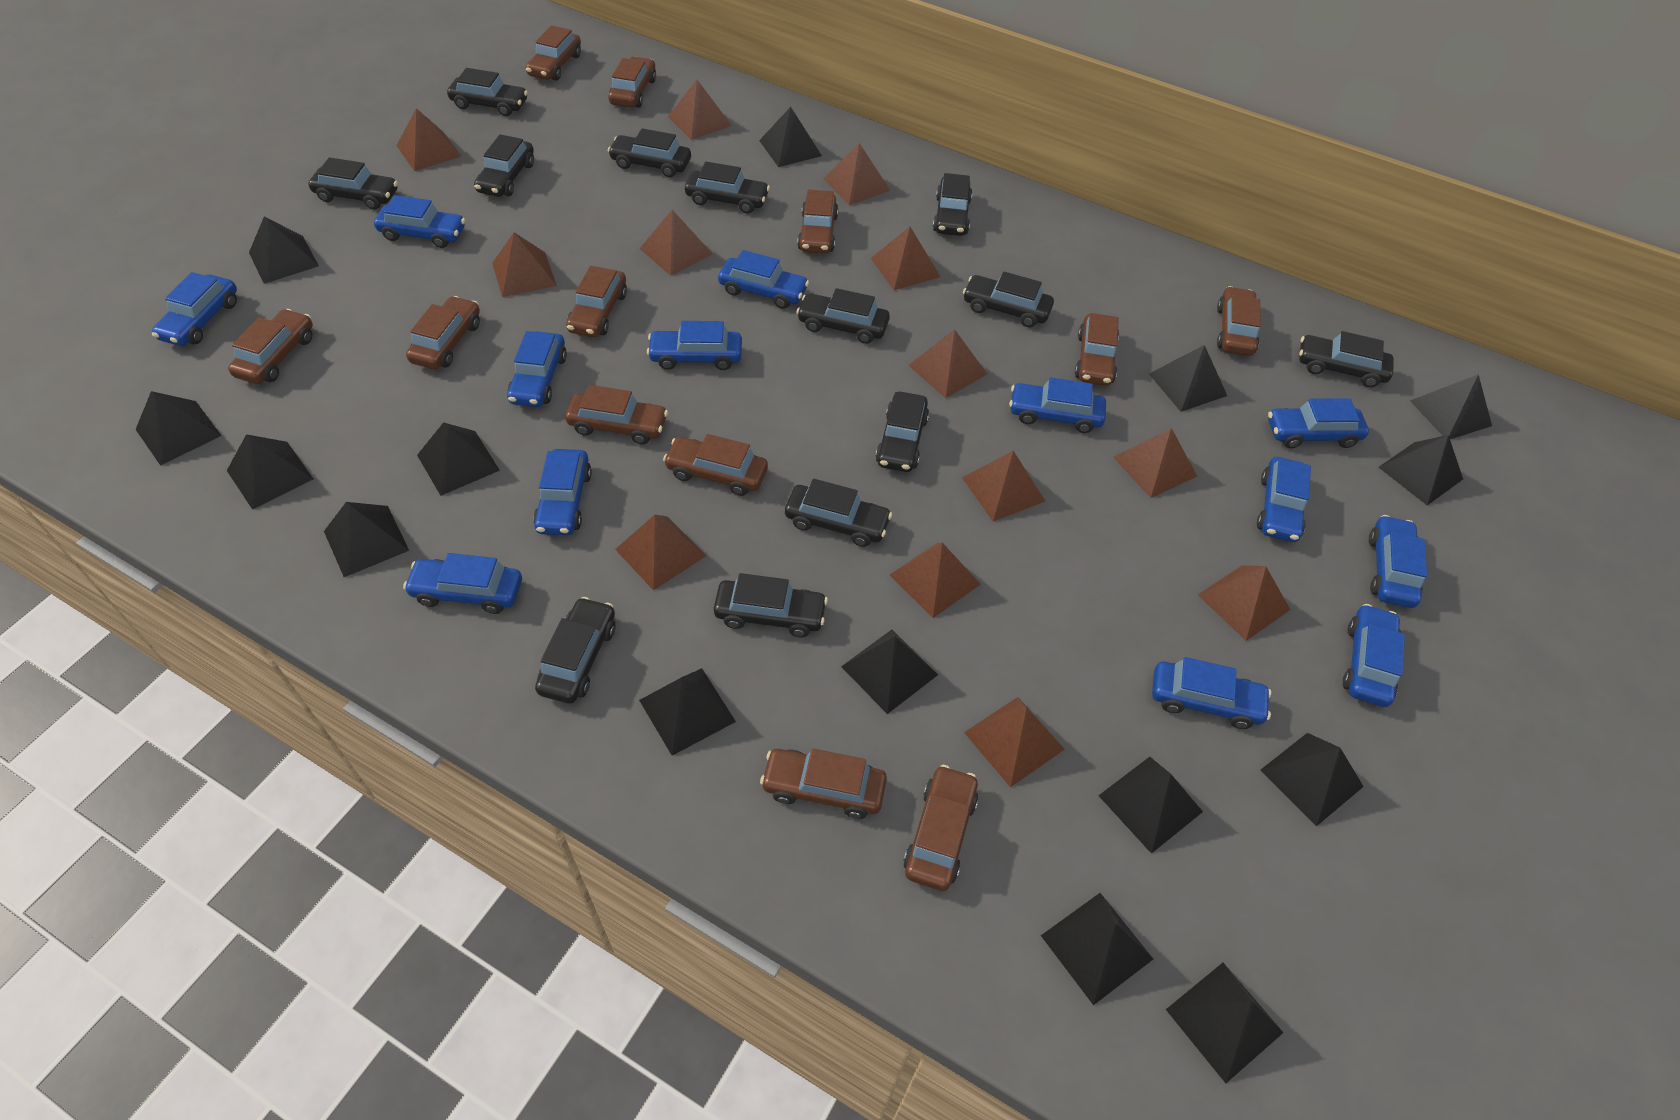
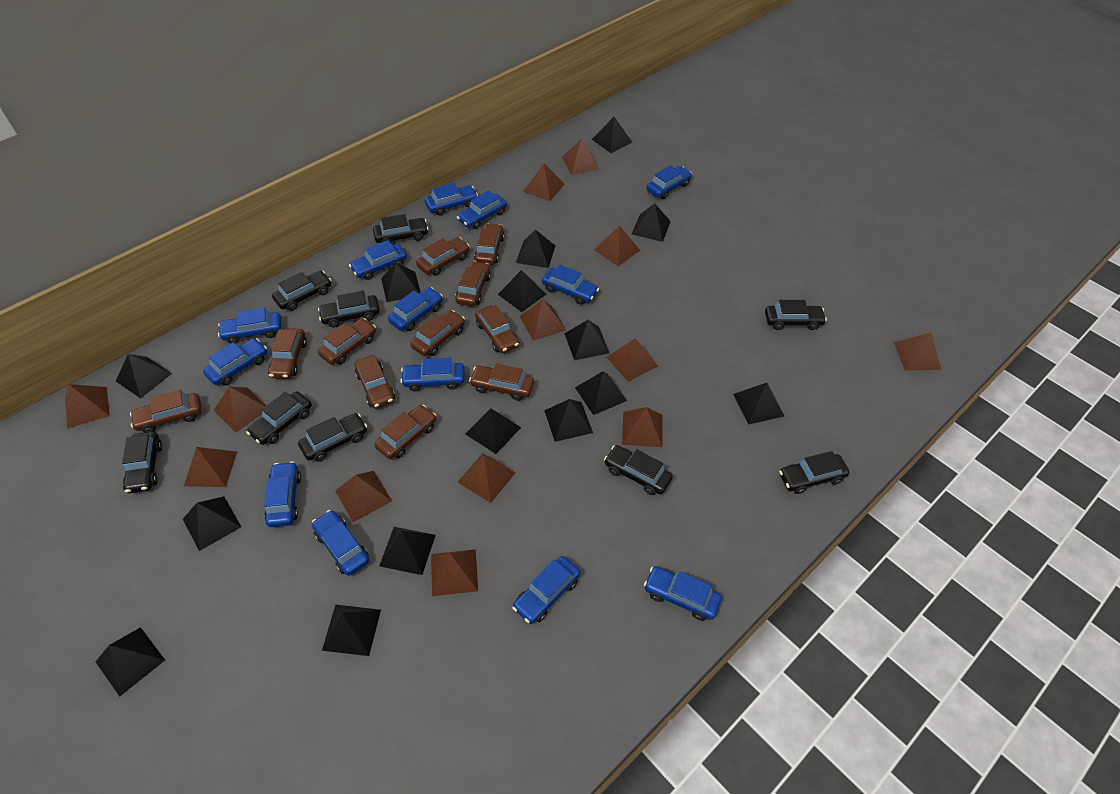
black car: [308,157,398,210] [447,68,528,116] [474,134,534,197] [535,597,615,703] [608,128,691,177] [685,162,770,213] [714,573,828,637] [785,479,892,547] [796,288,890,344] [875,392,929,472] [933,173,972,236] [963,272,1054,328] [1299,331,1394,387] = 13 -> [122,431,162,493] [246,391,312,445] [272,271,332,311] [298,413,367,461] [318,291,380,328] [373,214,429,243] [604,445,673,495] [765,300,827,330] [779,451,849,494] = 9
brown car: [228,309,313,384] [406,296,480,369] [526,25,581,81] [565,385,668,445] [566,266,627,337] [608,56,656,108] [663,434,768,496] [760,749,887,819] [797,189,838,253] [903,765,978,891] [1075,313,1119,386] [1217,286,1261,356] = 12 -> [130,390,202,432] [268,328,307,379] [318,318,376,365] [355,355,395,409] [374,405,436,459] [410,310,465,356] [416,237,470,276] [455,261,491,306] [469,363,534,401] [474,223,504,265] [475,305,519,353] = 11

